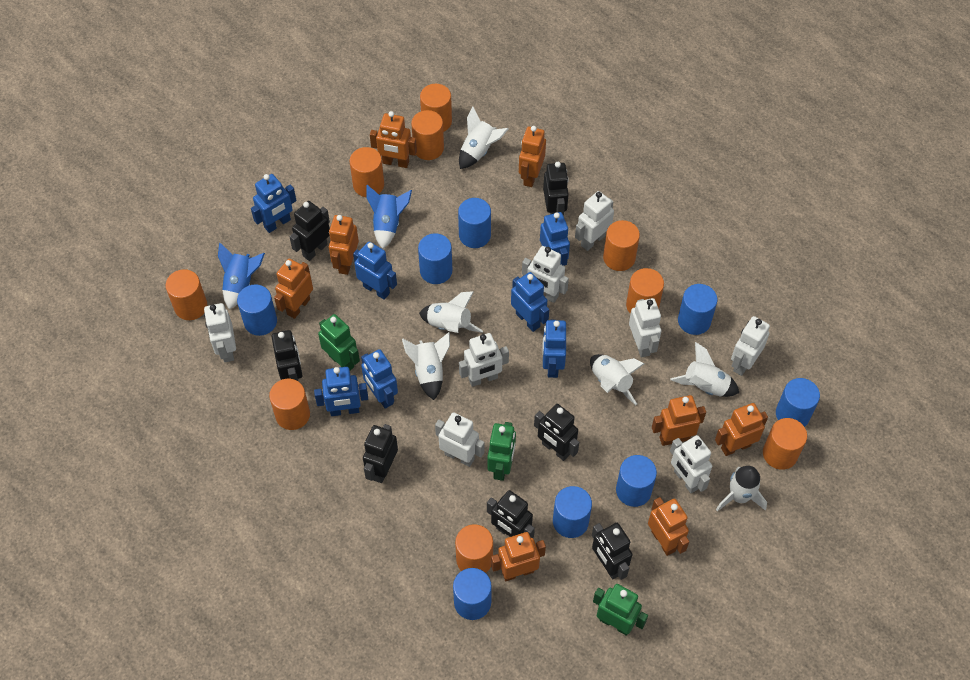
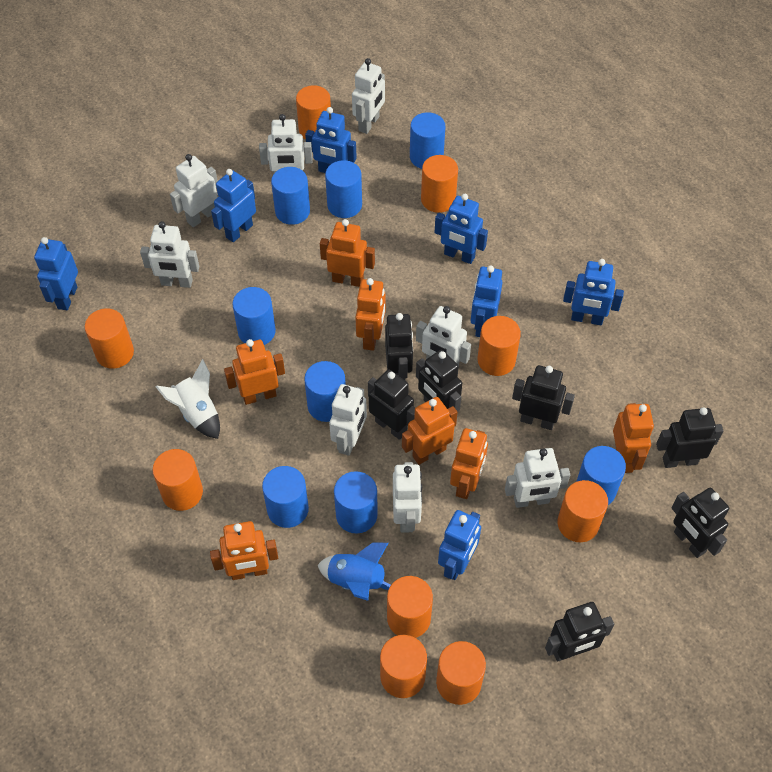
blue rocket: [218,243,265,309] [367,185,412,249] = 2 -> [318,543,391,601] = 1
green robot: [318,314,360,370] [487,422,516,481] [593,584,648,636] = 3 -> none = 0
orange robot: [274,259,313,319] [329,215,359,275] [370,111,417,168] [491,532,546,581] [519,126,546,187] [648,497,689,556] [652,395,706,446] [715,403,768,456] = 8 -> [210,521,278,580] [224,339,285,405] [320,219,375,287] [355,278,386,351] [402,397,458,465] [450,428,488,499] [613,403,654,473] = 7
white rocket: [402,332,450,400] [419,291,483,333] [459,106,508,169] [590,354,645,405] [670,342,739,397] [716,466,767,511] = 6 -> [156,359,220,439] = 1

